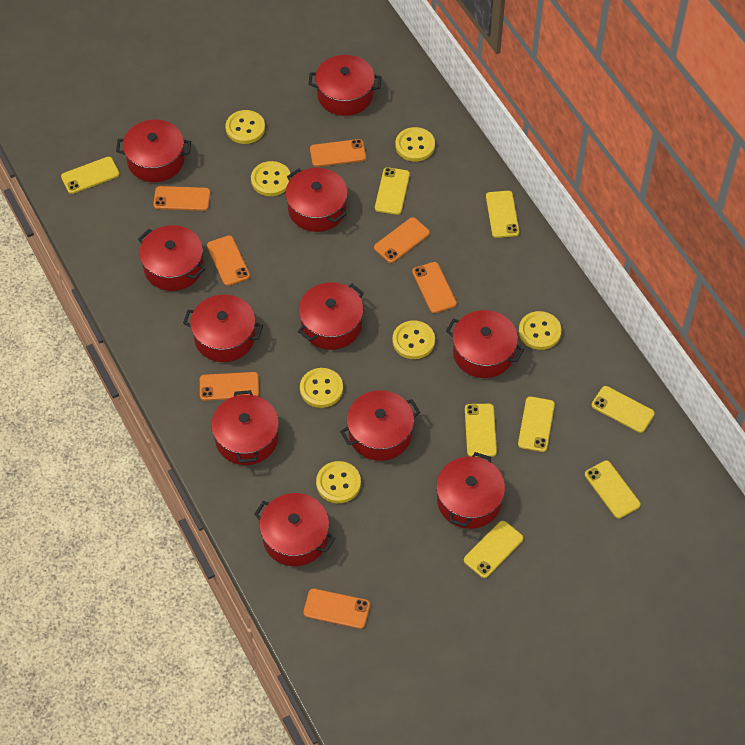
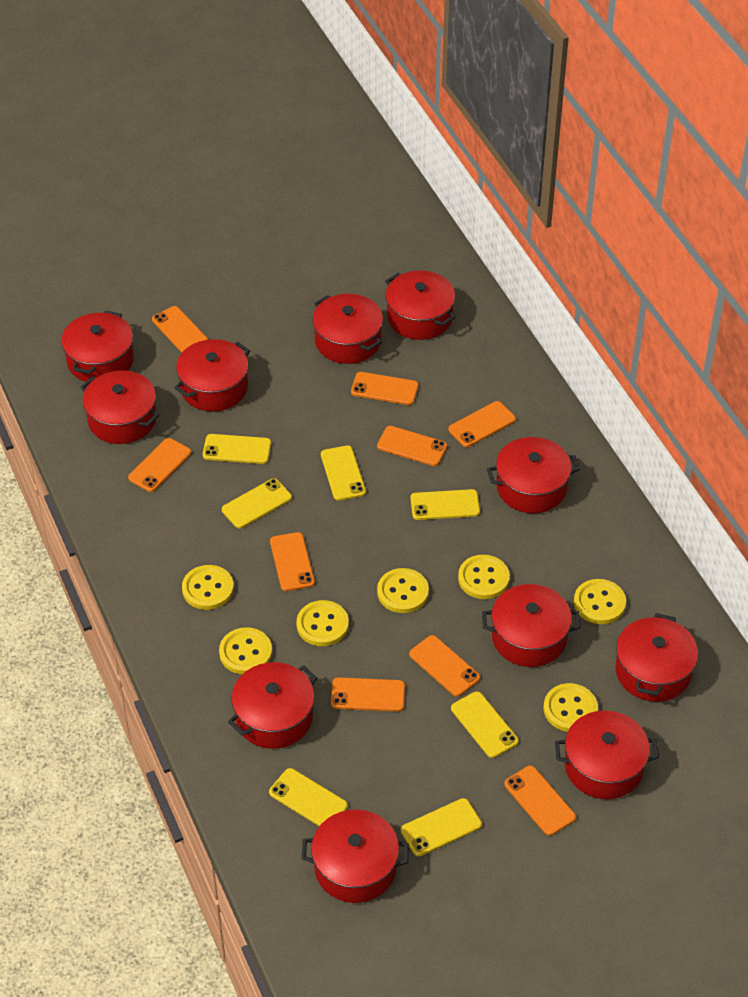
orange phone: [153,186,210,211] [200,372,259,401] [207,235,250,286] [303,589,370,629] [310,139,366,167] [374,217,430,263] [412,262,457,313] = 7 -> [128,438,191,492] [152,306,208,353] [270,532,315,591] [331,677,405,712] [351,372,419,405] [377,426,447,466] [409,635,480,696] [448,401,516,447] [504,766,576,836] = 9
yellow phone: [61,157,120,194] [375,167,410,215] [464,521,524,578] [465,404,497,457] [486,191,519,238] [518,397,555,452] [585,461,641,519] [592,386,655,433] = 8 -> [203,434,271,464] [222,478,292,528] [269,768,348,826] [321,445,366,501] [401,798,482,856] [410,489,480,520] [451,691,519,758] = 7

